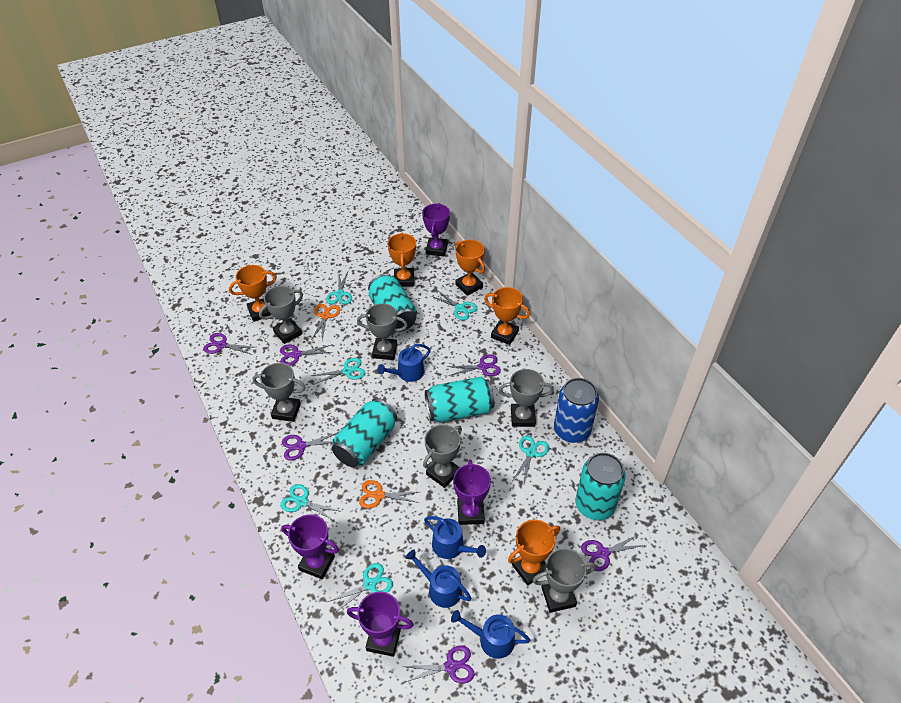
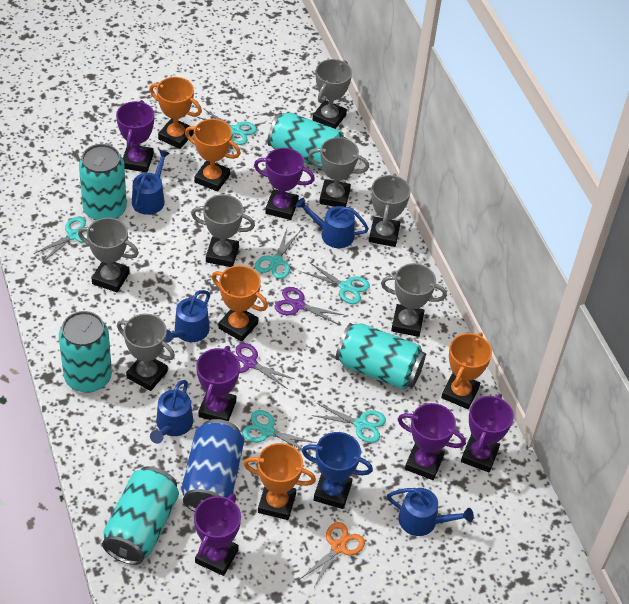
blue trophy: none = 0 -> [302,432,373,509] = 1
blue watering can: [377,344,431,382] [406,550,472,608] [424,516,486,559] [451,610,530,659] = 4 -> [132,150,170,215] [150,380,193,444] [166,290,210,343] [295,198,369,248] [387,488,474,536] = 5
grey trophy: [253,363,306,422] [259,286,303,344] [357,303,408,360] [423,424,462,488] [499,369,554,427] [532,548,596,613] = 6 -> [78,218,139,293] [117,314,175,391] [191,194,255,267] [308,137,369,207] [312,59,352,129] [369,174,411,247] [381,263,447,337] = 7
orange scissors: [312,304,340,340] [359,480,419,509] = 2 -> [300,522,365,587] = 1
purple scissors: [203,333,253,355] [280,345,332,366] [282,433,337,461] [404,645,475,684] [447,354,501,376] [581,534,645,571] = 6 -> [236,343,294,389] [275,287,344,325] = 2
purple trophy: [282,514,339,579] [347,591,414,657] [422,203,450,256] [453,460,491,525] = 4 -> [116,100,154,173] [194,494,241,576] [196,346,240,421] [254,148,315,220] [397,403,466,480] [461,394,514,472] = 6
turquoise can: [332,398,397,467] [368,274,417,332] [425,377,494,422] [575,453,626,520] = 4 -> [59,311,112,393] [79,144,127,220] [102,466,179,565] [267,113,347,170] [336,323,426,390] = 5

